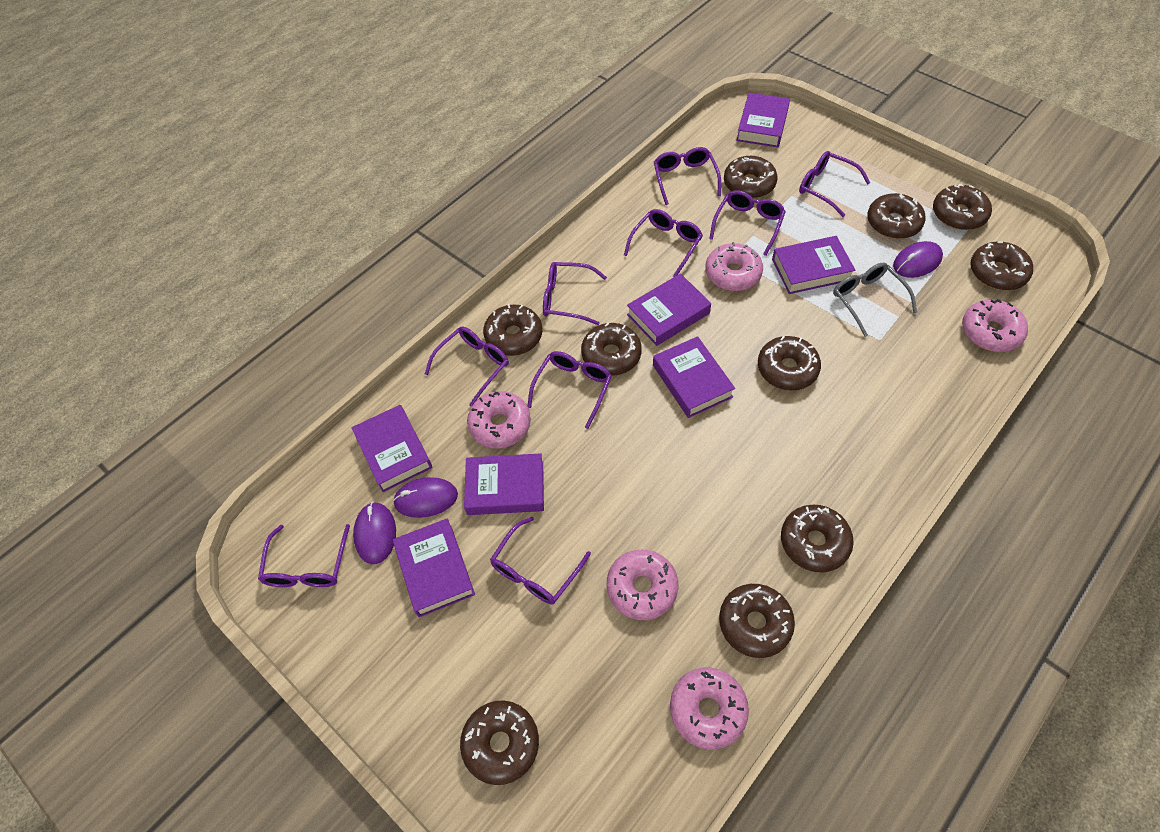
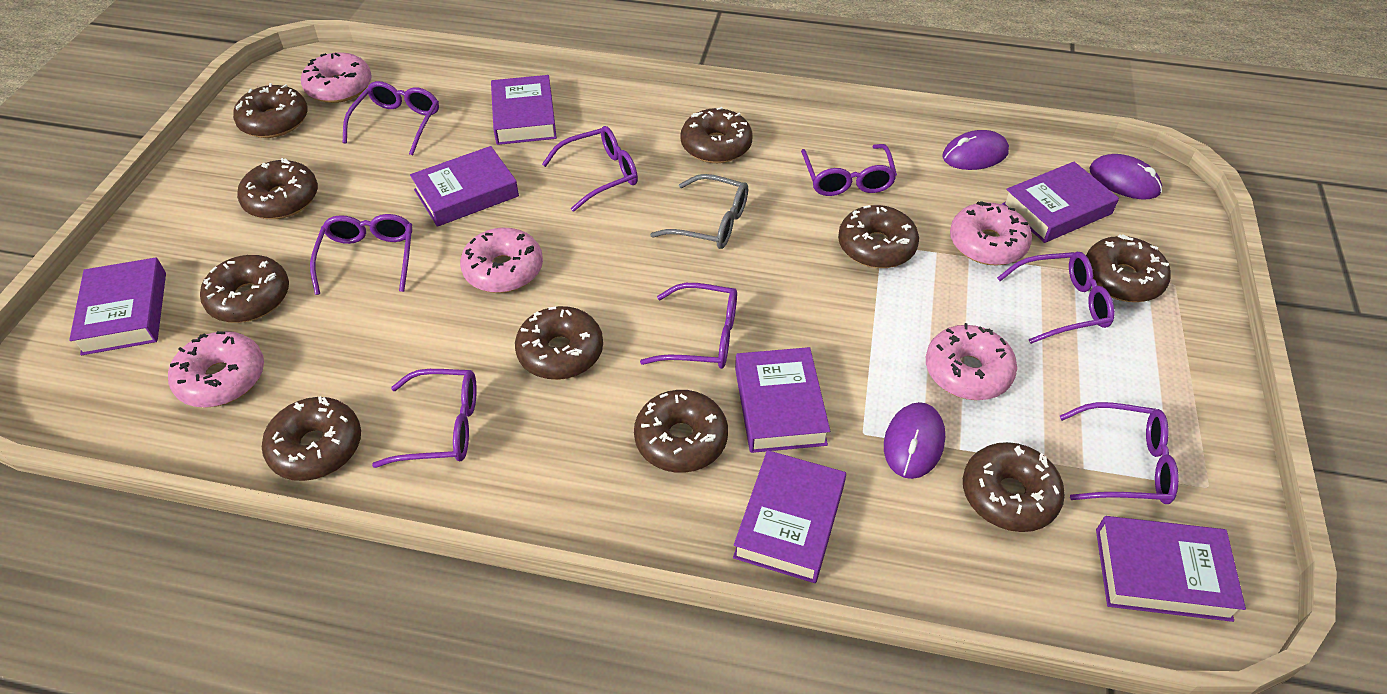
purple glasses: [258,524,350,587] [425,327,509,407] [490,517,591,604] [528,351,612,429] [543,262,607,325] [624,209,703,277] [654,147,721,205] [709,190,786,256] [799,151,870,217] = 9 -> [310,214,412,295] [343,81,439,155] [372,369,477,468] [542,126,638,212] [640,283,737,369] [801,144,897,196] [997,252,1115,344] [1060,402,1179,504] = 8

